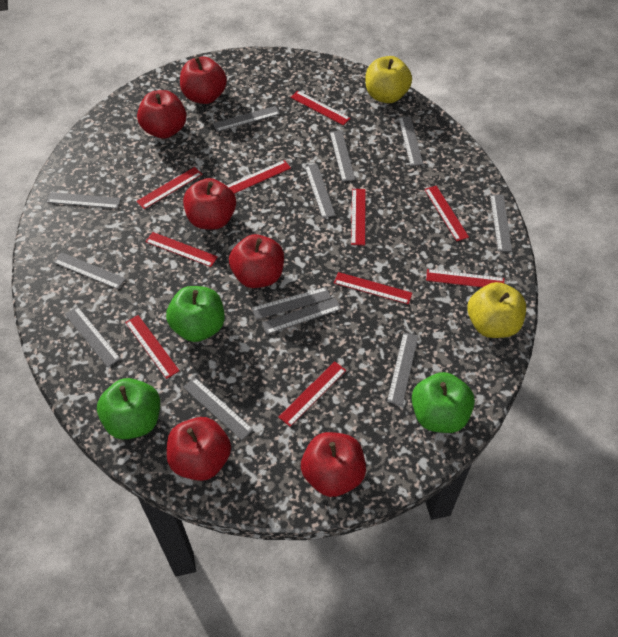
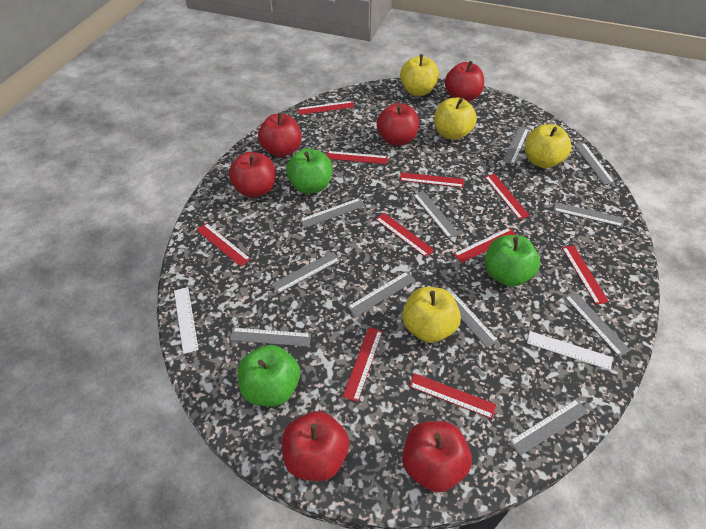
grey ruler: [47,192,121,209] [53,252,126,289] [65,306,121,367] [183,377,253,440] [213,106,280,132] [252,287,331,319] [262,298,341,335] [305,164,336,218] [330,130,355,182] [387,332,418,406] [398,116,423,166] [490,194,512,252] = 12 -> [230,327,311,347] [271,252,340,294] [300,198,365,228] [347,271,415,317] [413,191,459,238] [444,286,498,348] [503,126,529,165] [509,399,588,456] [553,202,624,227] [565,291,630,357] [574,143,615,185] = 11
white ruler: none = 0 -> [174,287,199,354] [527,331,612,370] = 2
yellow apple: [366,56,412,103] [468,282,526,338] = 2 -> [400,54,439,96] [402,287,461,343] [434,98,477,140] [525,124,572,168] = 4

